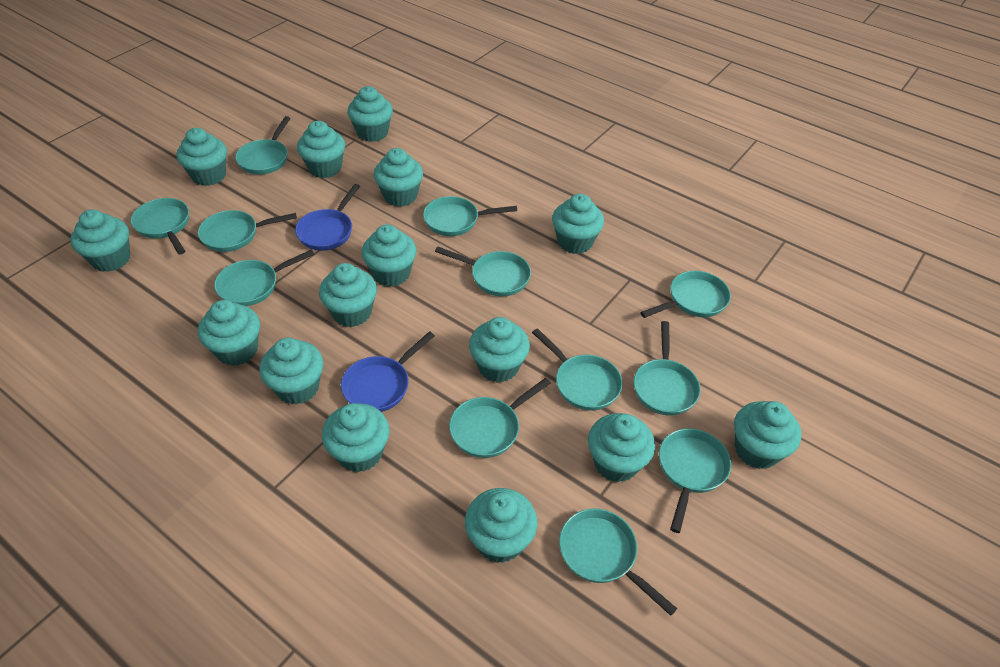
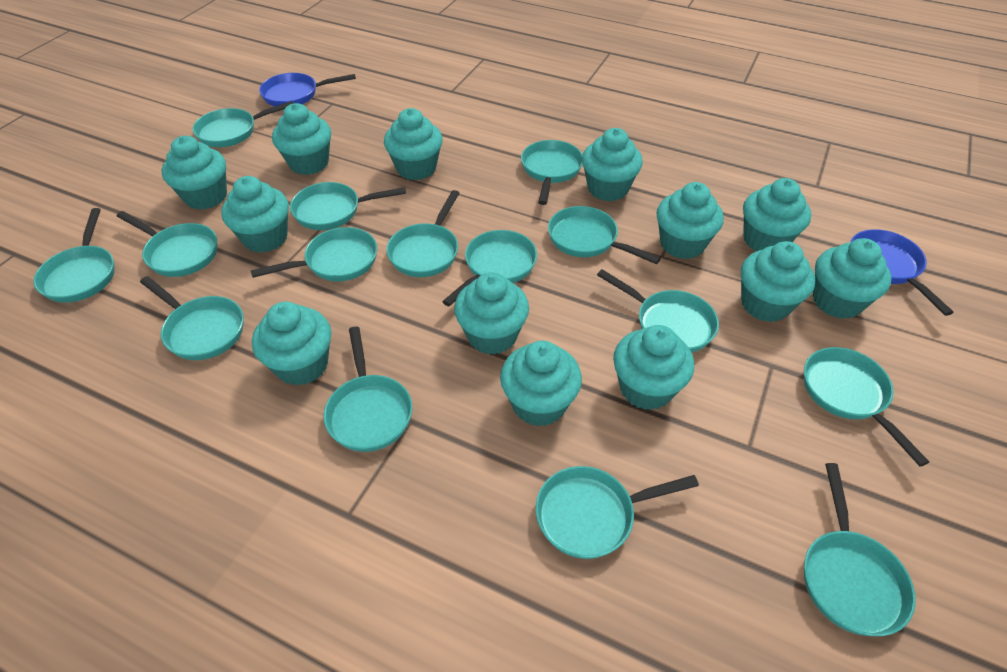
turquoise cupcake: [70,209,130,272] [177,128,227,186] [198,300,260,366] [260,338,323,405] [297,121,345,178] [319,263,377,327] [322,403,389,472] [347,86,393,142] [362,224,417,287] [374,148,423,207] [465,488,538,563] [469,317,530,383] [552,194,604,254] [588,413,655,482] [734,401,801,469] = 15 -> [162,136,227,210] [221,176,289,253] [252,302,331,386] [272,103,331,175] [384,108,443,180] [454,272,529,355] [500,341,582,426] [582,128,643,201] [613,325,694,410] [657,182,724,259] [741,241,815,322] [743,178,811,251] [813,238,892,319] = 13
turquoise pan: [131,198,189,255] [198,210,297,252] [214,249,315,306] [235,116,290,175] [423,196,517,236] [435,247,531,296] [449,378,551,458] [532,328,623,411] [559,508,677,616] [633,321,701,416] [640,271,731,318] [659,429,731,533] = 12 -> [33,208,115,303] [117,211,217,277] [140,276,244,360] [192,101,293,147] [250,227,377,281] [290,182,406,230] [324,327,412,452] [386,190,460,277] [442,230,537,307] [521,140,583,205] [536,466,699,559] [548,206,661,264] [597,269,719,352] [804,347,929,467] [804,463,916,636] = 15

